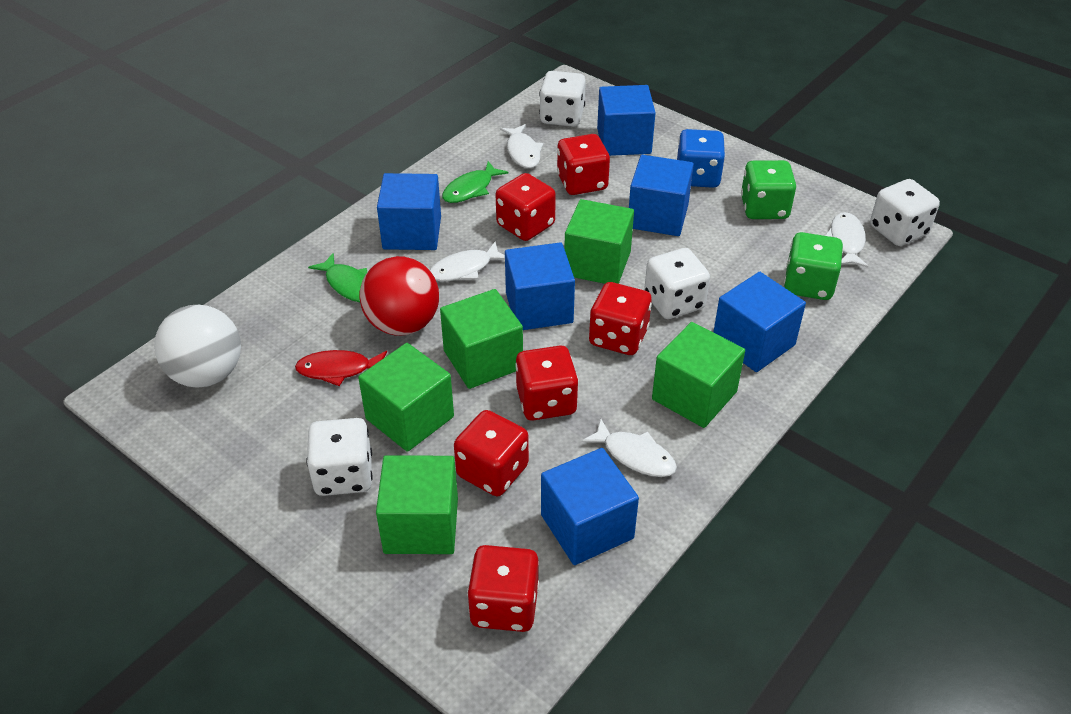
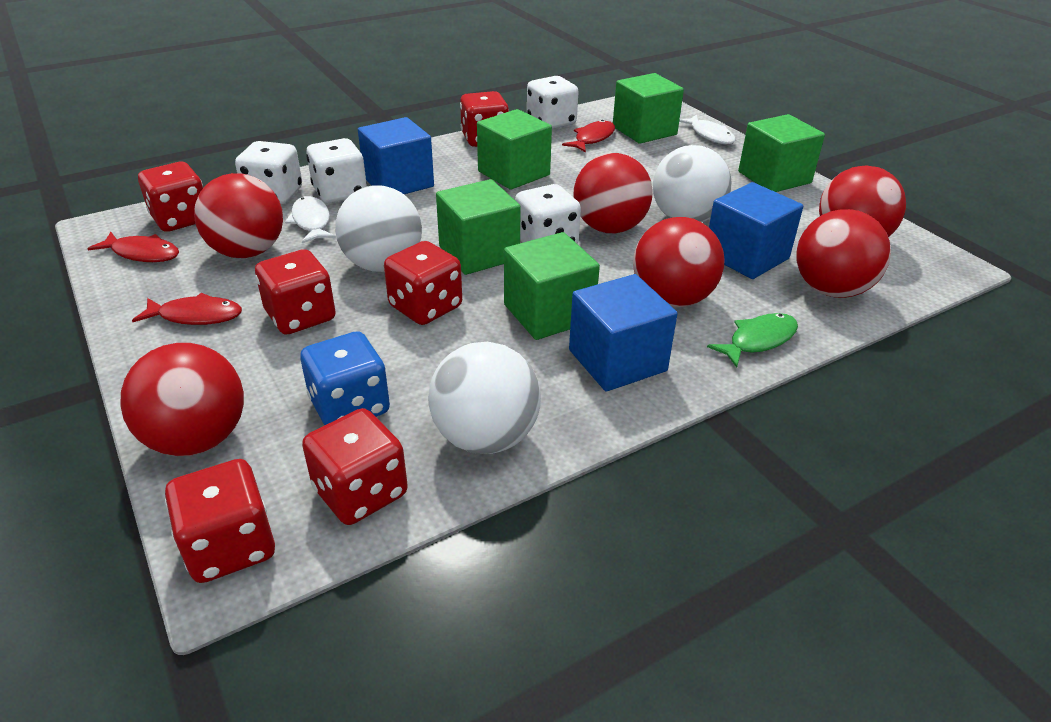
blue cube: [377,173,441,250] [505,242,575,330] [541,448,639,565] [597,85,656,156] [629,155,694,236] [713,272,806,372] = 6 -> [358,117,434,194] [569,274,678,392] [709,182,803,279] = 3
green dice: [741,160,796,219] [784,232,843,300] = 2 -> none = 0
green fish: [308,253,367,302] [442,161,508,203] = 2 -> [707,313,798,368] = 1
red ball: [360,256,439,335] = 1 -> [120,343,244,456] [194,173,283,258] [573,153,653,233] [633,217,725,307] [796,209,891,298] [819,165,906,237] = 6
red fish: [295,350,387,386] = 1 -> [87,232,179,262] [132,293,242,325] [562,120,615,152] = 3
white ball: [154,305,241,388] = 1 -> [335,186,422,272] [428,342,541,454] [653,145,731,222] = 3
white fish: [430,241,505,281] [500,124,543,168] [581,419,677,477] [825,212,868,268] = 4 -> [285,196,336,243] [679,115,736,144] = 2

